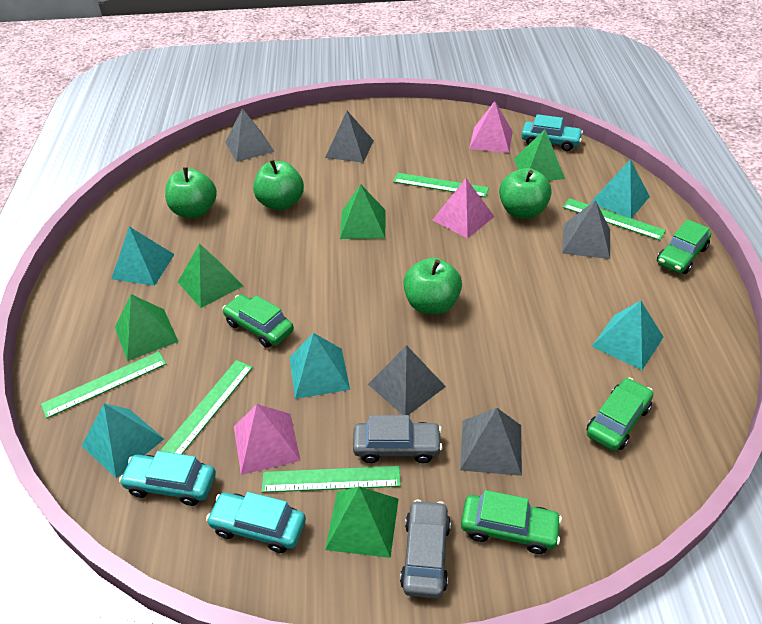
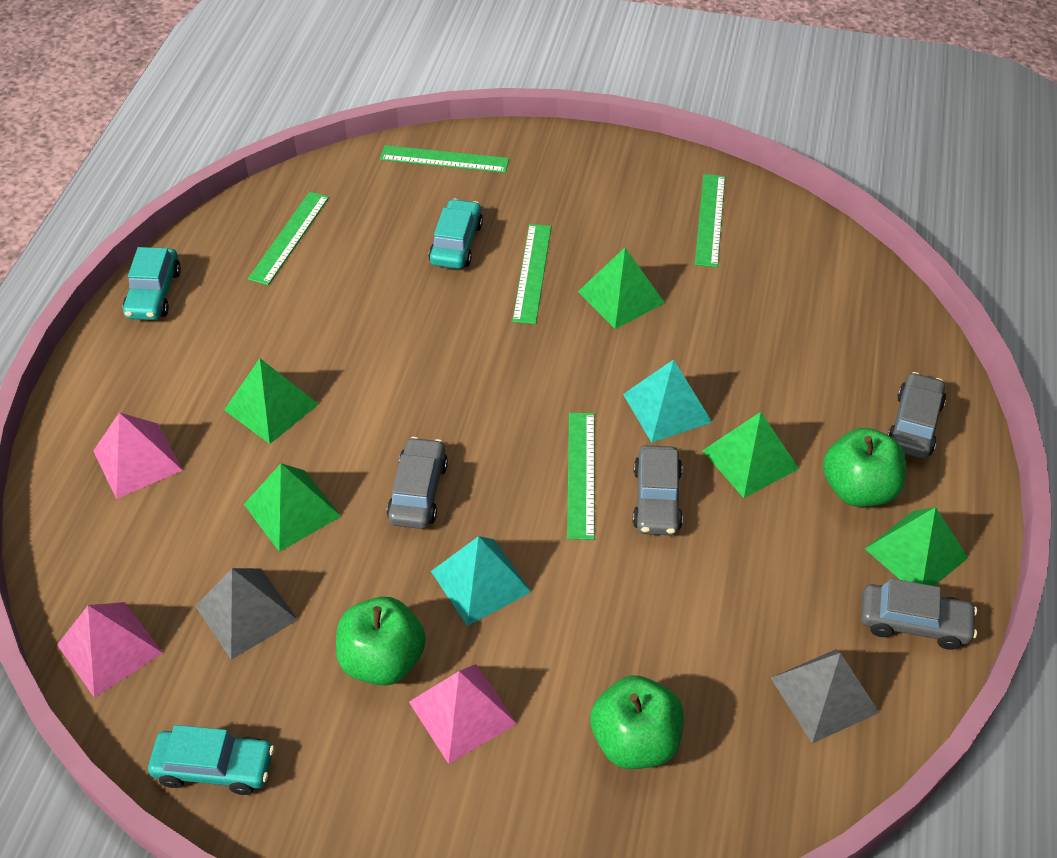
green apple: [165,167,217,218] [253,160,304,210] [403,258,462,314] [499,168,552,219] = 4 -> [336,597,426,686] [590,675,684,769] [823,428,906,507] = 3
green car: [222,294,294,348] [461,490,562,554] [587,378,653,451] [657,219,711,274] = 4 -> none = 0
grey car: [353,415,443,463] [400,500,451,599] = 2 -> [387,437,448,529] [633,445,683,536] [861,578,977,650] [887,372,946,458] = 4
grey pyramid: [225,108,274,162] [325,111,374,163] [368,345,446,415] [460,408,522,476] [562,200,610,259] = 5 -> [196,568,298,660] [771,649,880,743] = 2
turquoise pyramid: [82,403,164,478] [111,227,175,286] [289,333,350,399] [590,159,650,218] [591,301,663,370] = 5 -> [431,536,531,626] [623,359,712,443] = 2

